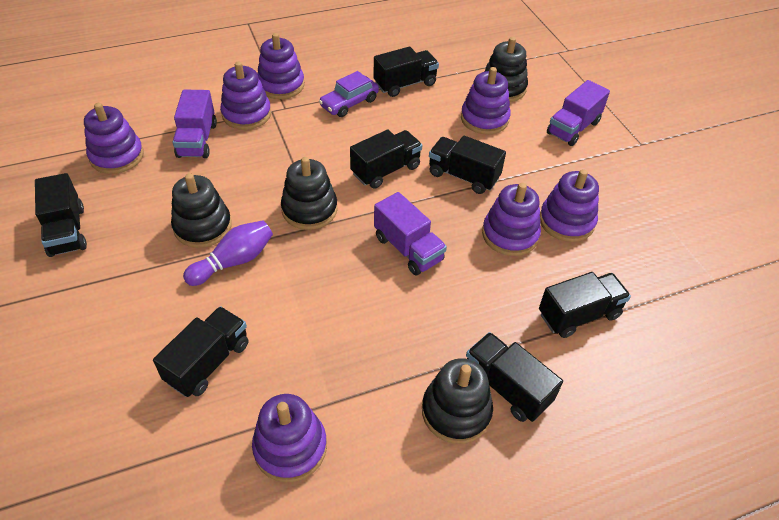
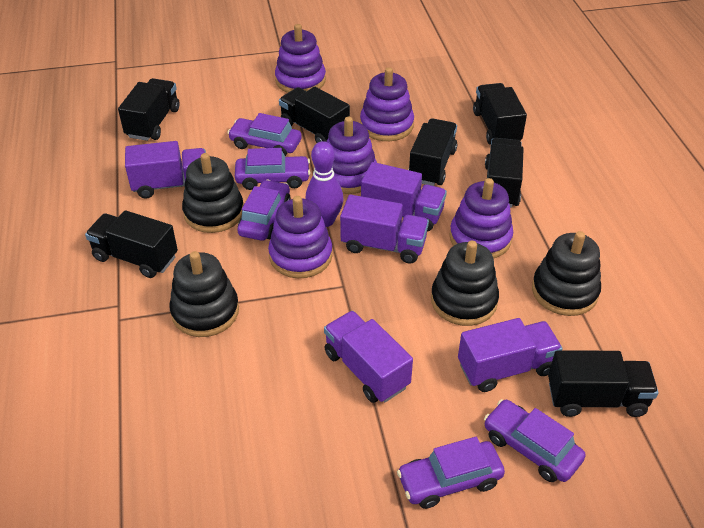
purple car: [319,71,379,117] = 1 -> [227,113,302,156] [235,148,311,190] [237,180,291,241] [397,437,505,509] [484,399,586,482] = 5
purple stacking toy: [84,103,144,174] [220,61,271,130] [252,394,327,482] [257,33,305,99] [461,67,511,134] [482,183,541,256] [540,169,599,242] = 7 -> [268,196,333,278] [275,24,326,93] [327,117,377,194] [360,67,414,141] [450,178,513,259] = 5
purple truck: [173,90,217,158] [374,192,447,276] [547,80,610,146] = 3 -> [125,141,206,198] [324,311,413,403] [340,195,429,263] [361,162,447,232] [458,318,563,392] = 5

